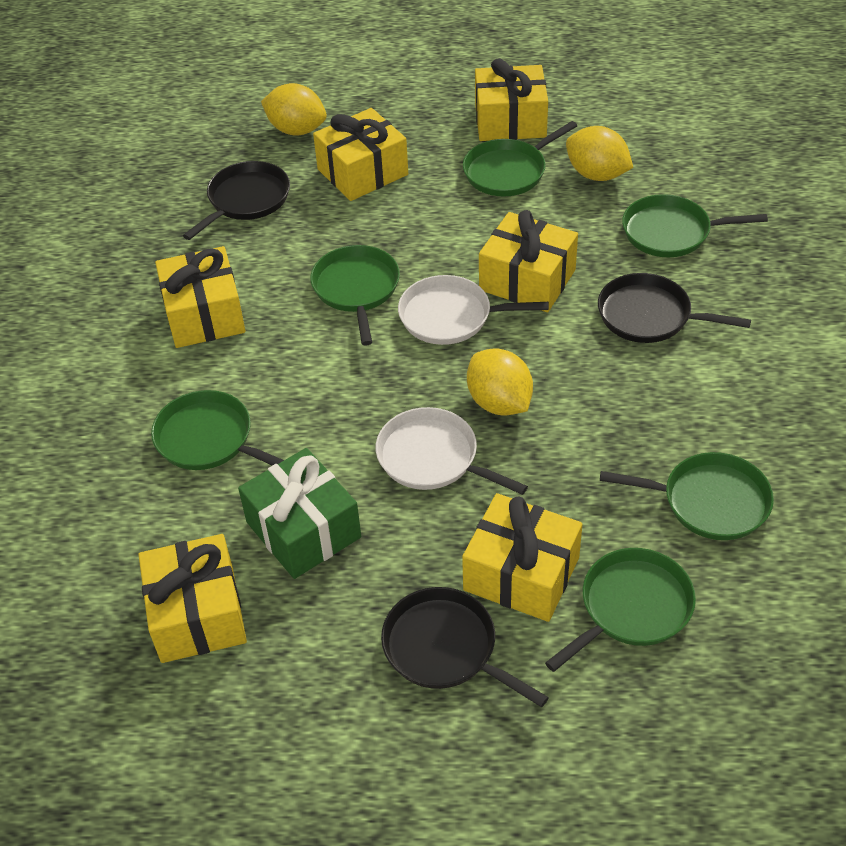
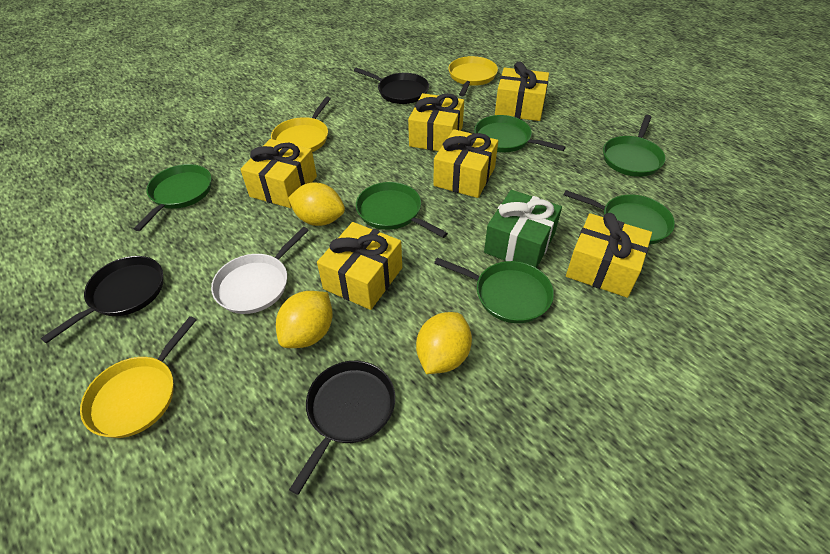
white pan: [376,407,528,495] [398,275,549,345] = 2 -> [211,227,309,314] = 1
yellow pan: none = 0 -> [80,316,196,438] [271,97,331,152] [448,56,498,96] = 3

